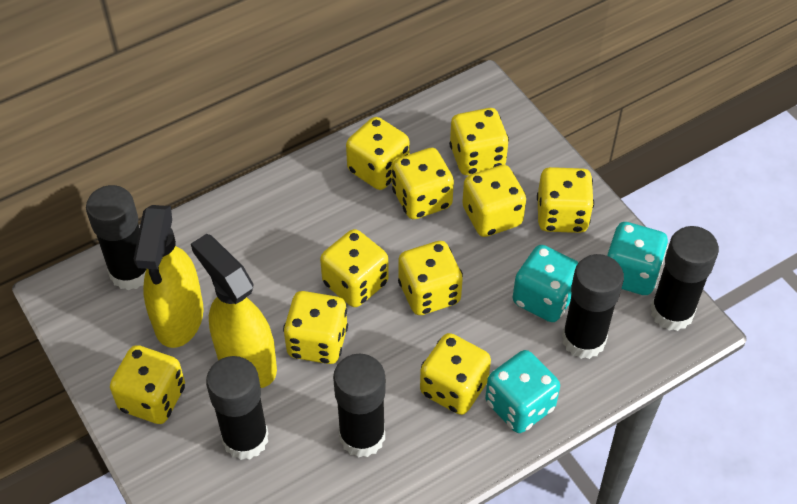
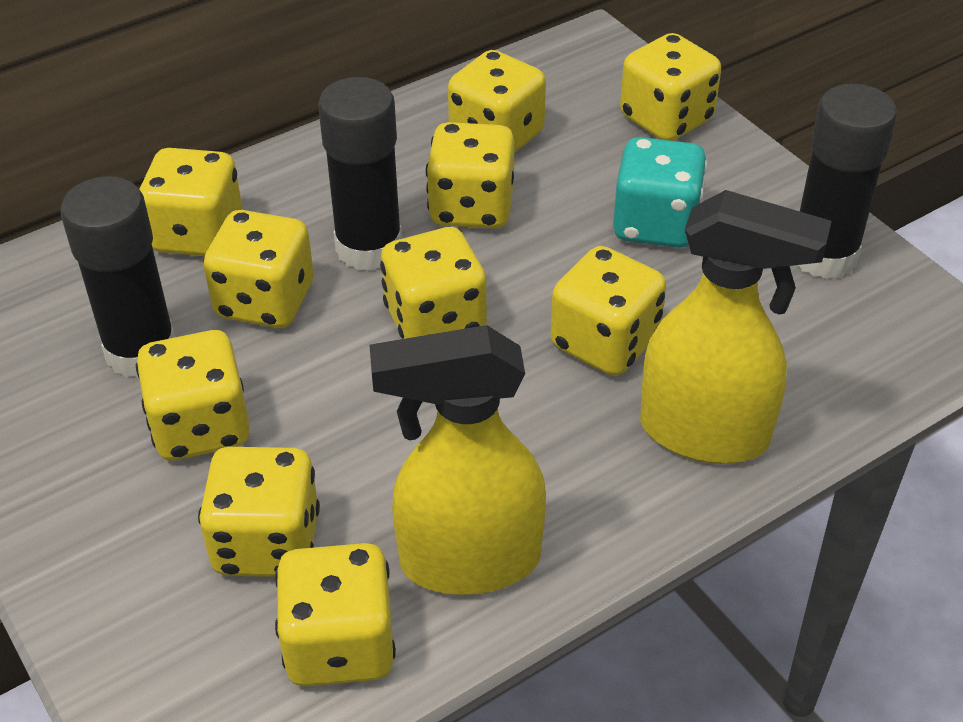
black glue stick: [86,185,146,290] [206,356,268,460] [333,353,386,457] [562,254,624,359] [650,226,719,331] = 5 -> [60,176,175,377] [318,77,402,271] [798,84,897,279] = 3
turquoise dice: [485,350,560,433] [513,245,579,322] [607,222,668,295] = 3 -> [613,137,707,248] = 1

